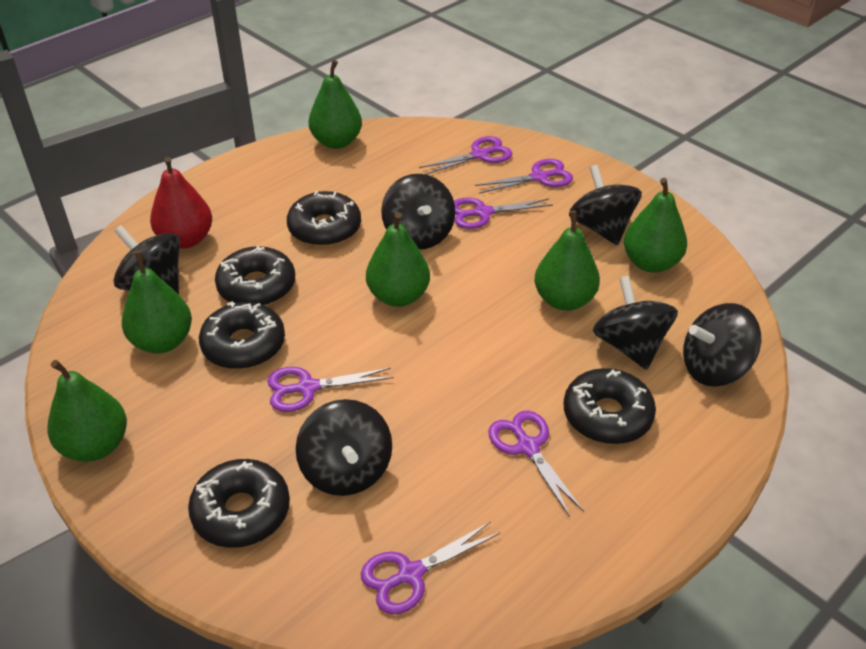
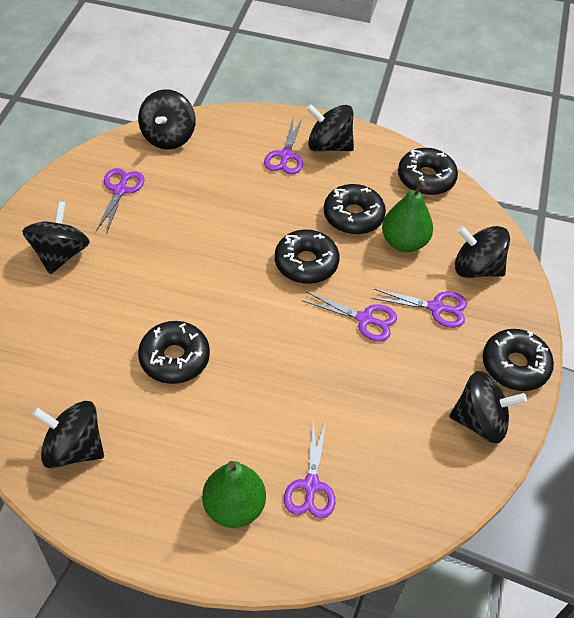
green pear: [47,360,127,462] [122,251,192,353] [309,60,362,149] [366,212,430,307] [535,211,600,311] [624,178,687,273] = 6 -> [202,461,266,528] [382,181,433,252] = 2
purple scissors: [267,367,393,412] [361,521,500,614] [419,136,512,175] [454,198,553,229] [475,159,573,194] [488,411,584,517] = 6 -> [96,168,145,234] [264,119,303,174] [284,419,335,518] [302,292,397,341] [372,289,467,328] = 5
red pear: [150,157,212,249] = 1 -> none = 0

